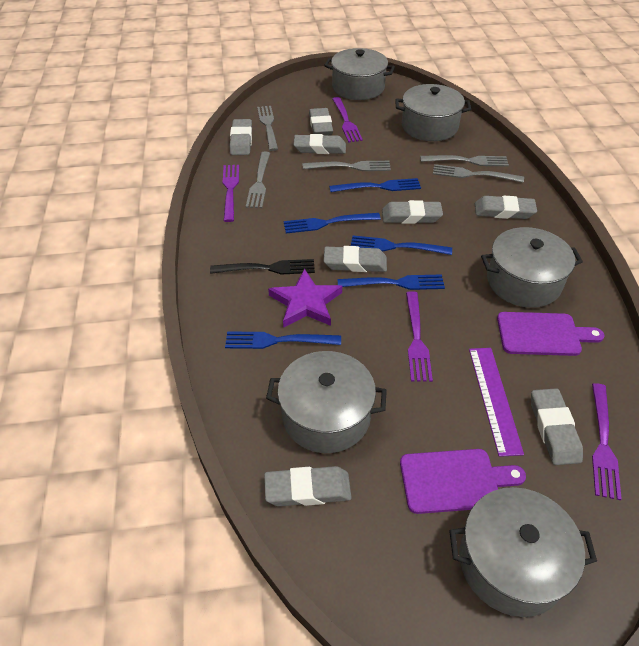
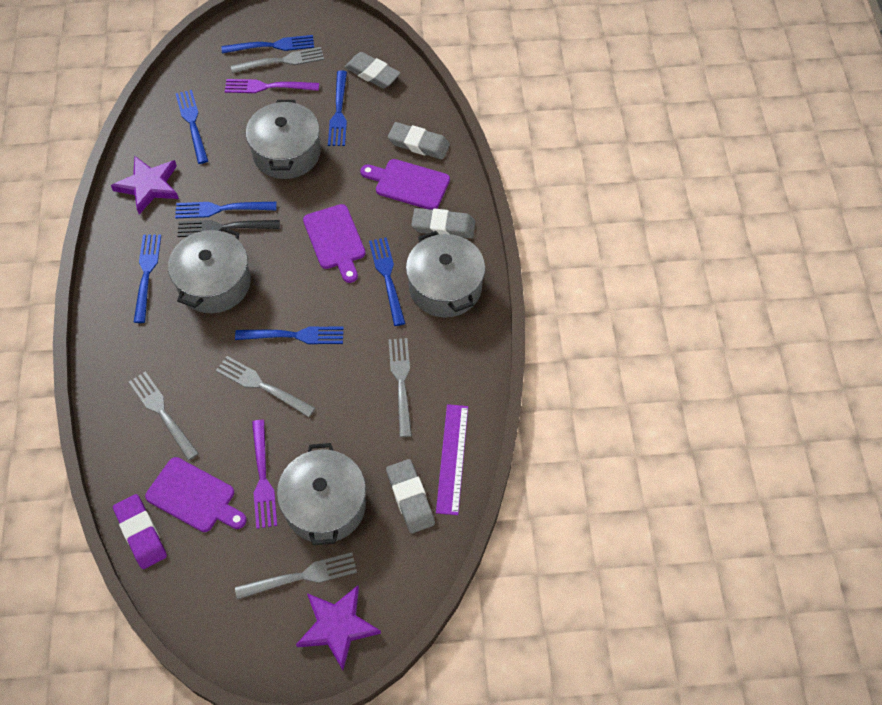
blue fork: [225,331,341,349] [284,213,381,233] [329,178,421,192] [338,274,445,290] [351,235,452,255] = 5 -> [134,234,161,323] [175,202,277,218] [176,90,208,164] [221,35,314,54] [235,327,344,344] [328,71,347,146] [369,237,405,326] = 7
grey eraser: [230,119,252,155] [264,466,352,506] [293,134,346,154] [309,108,333,135] [324,246,387,272] [382,200,443,224] [475,196,537,219] [531,388,583,465] = 8 -> [344,52,401,88] [386,459,435,533] [388,122,450,159] [411,208,475,239] = 4
grey pot: [266,351,387,453] [324,48,395,100] [395,84,471,141] [449,487,597,617] [481,227,583,308] = 5 -> [168,227,251,313] [246,100,321,179] [277,443,366,545] [406,231,485,318] = 4
purple cutting board: [400,449,526,514] [497,312,605,356] = 2 -> [145,457,247,532] [303,204,366,283] [360,159,450,210] = 3
purple eraser: none = 0 -> [113,494,167,569] = 1
purple fork: [223,165,239,222] [332,97,363,143] [406,291,433,382] [592,383,622,500] = 4 -> [225,79,319,93] [252,420,277,529] = 2
purple star: [268,269,342,328] = 1 -> [111,156,179,215] [296,585,381,671] = 2

